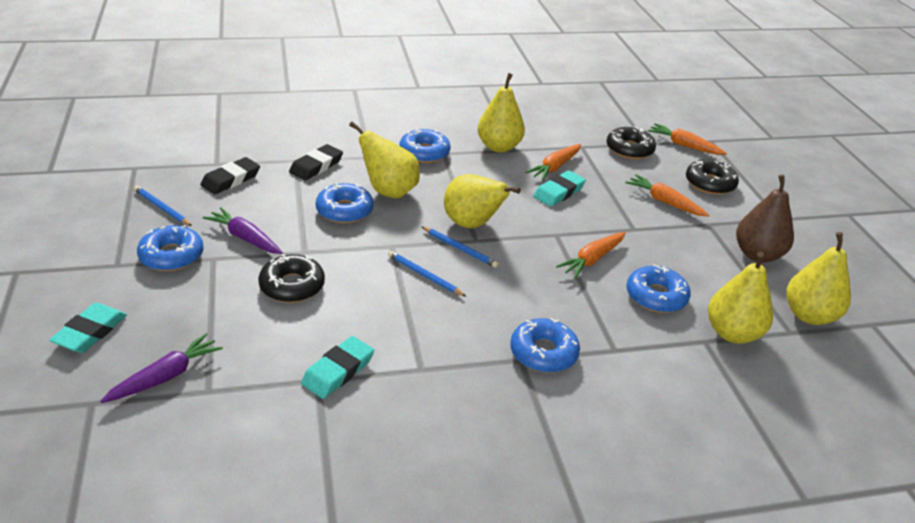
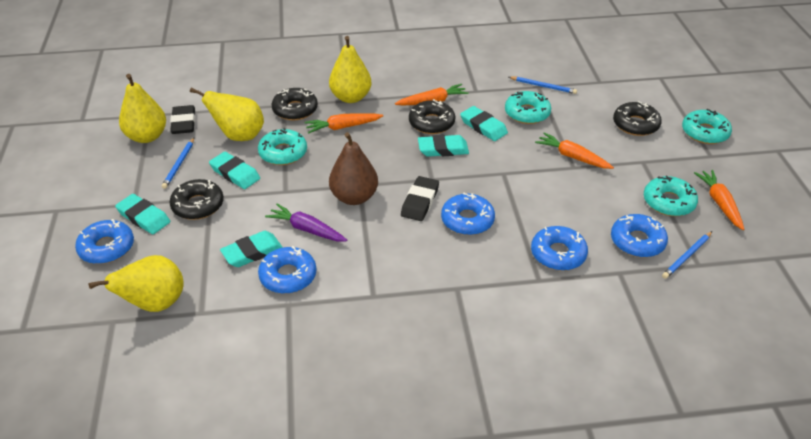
black donut: [258,254,325,303] [607,126,656,159] [686,159,739,195] = 3 -> [170,179,224,220] [272,88,318,120] [409,99,455,134] [613,101,662,136] = 4
purple carrot: [100,333,223,403] [203,207,283,254] = 2 -> [265,204,347,241] = 1
turquoise donut: none = 0 -> [258,128,307,165] [505,91,551,124] [644,176,698,216] [682,109,732,144] = 4
turquoise eraser: [49,303,127,353] [301,336,374,399] [533,170,586,207] = 3 -> [115,194,170,234] [209,152,260,189] [220,231,283,267] [418,135,469,157] [460,106,508,141] = 5
yellow pear: [349,121,420,198] [444,174,521,228] [478,73,525,152] [708,252,773,344] [786,232,851,325] = 5 -> [89,255,184,312] [119,74,166,143] [190,88,264,141] [329,36,372,103] = 4

